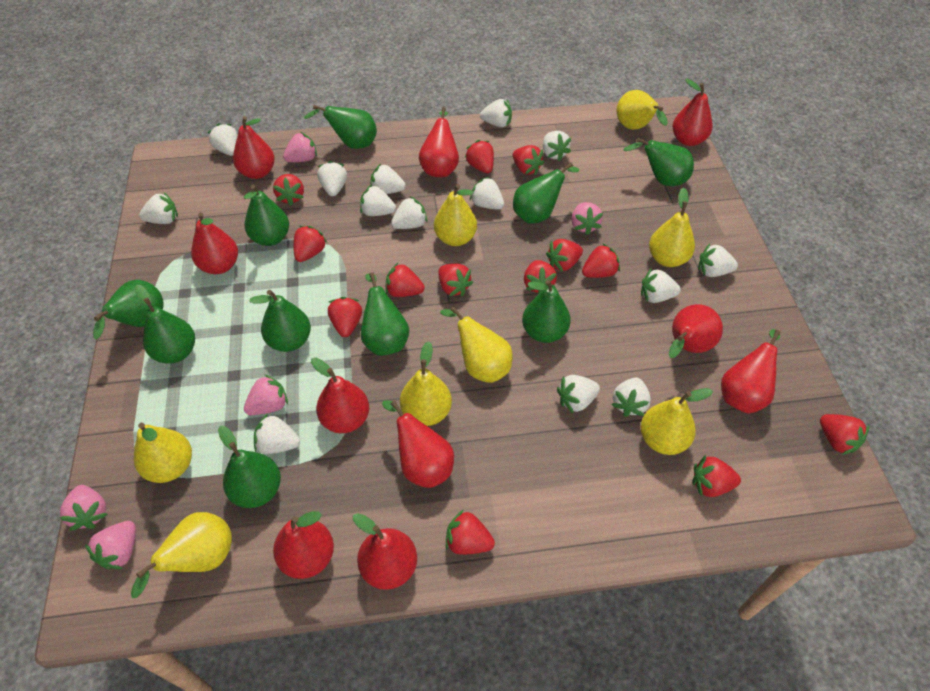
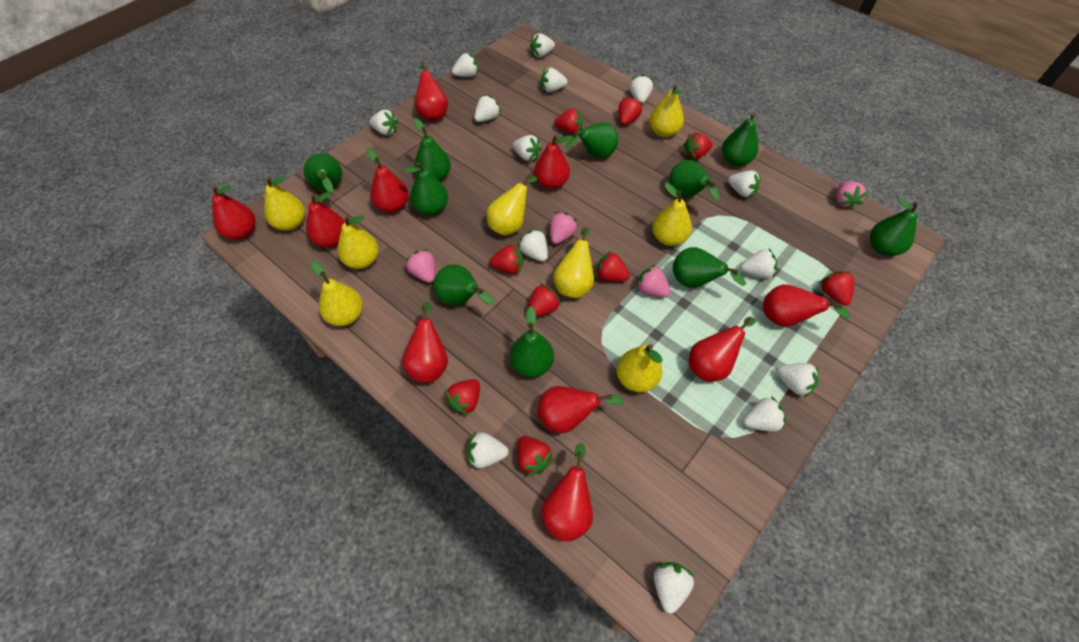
pink strawberry: [60,485,107,531] [85,521,136,569] [244,374,288,415] [283,132,317,162] [572,202,603,235] = 5 -> [405,249,435,283] [550,212,578,244] [636,264,671,297] [836,181,868,210] = 4
red strawberry: [273,174,304,206] [294,226,327,262] [328,297,362,337] [386,263,425,297] [438,264,473,296] [446,509,495,555] [465,140,494,173] [513,145,544,175] [524,260,557,294] [546,239,583,272] [582,243,620,278] [692,455,741,497] [820,414,869,455] = 13 -> [445,379,480,416] [489,245,523,274] [518,436,553,476] [528,283,561,317] [554,108,583,134] [596,251,630,282] [619,96,642,125] [683,133,713,159] [820,271,854,306] = 9

